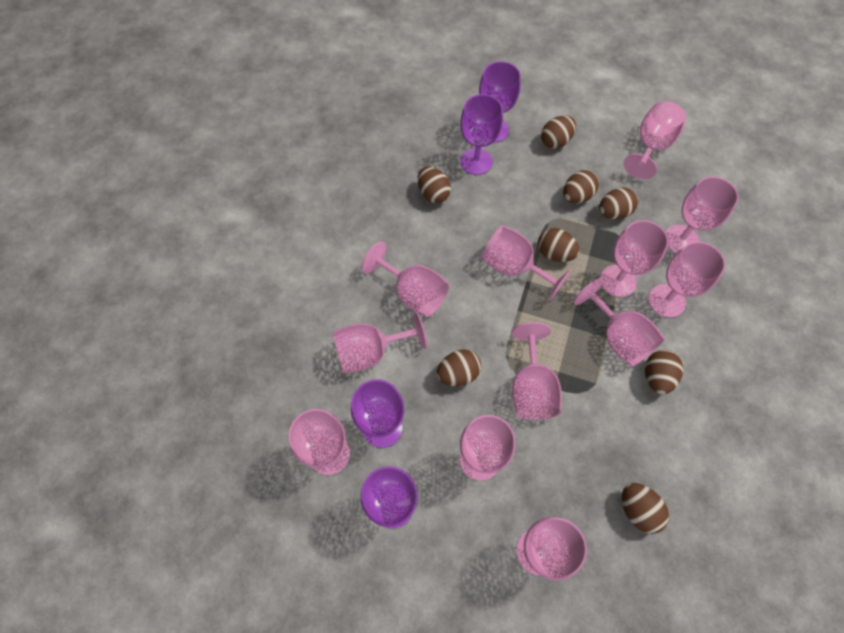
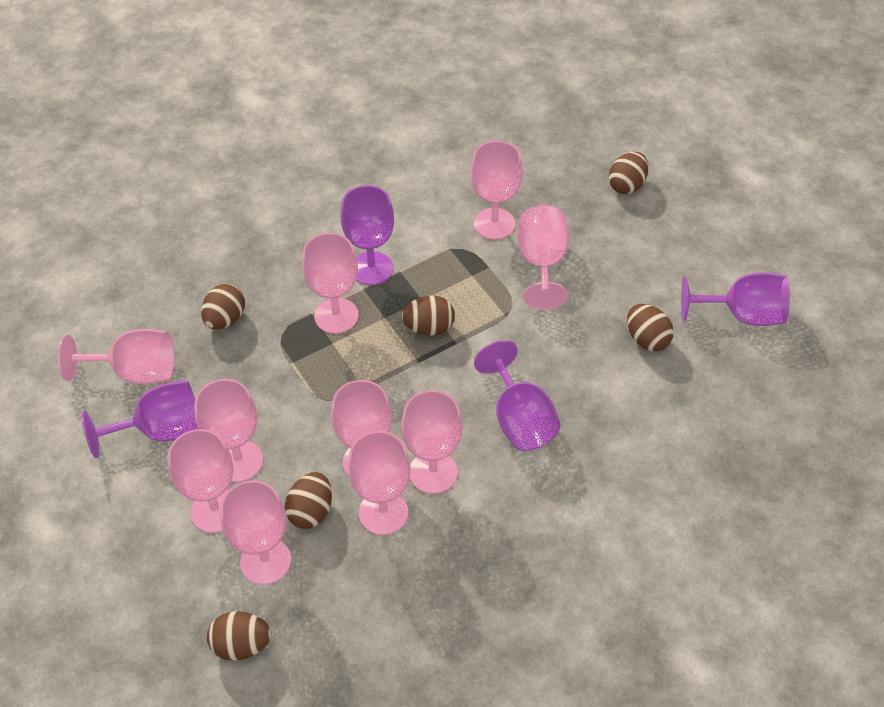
brown egg: [418,166,451,203] [436,349,481,386] [538,228,580,262] [541,116,576,149] [563,170,599,204] [599,187,638,220] [622,483,669,534] [645,350,683,394] = 8 -> [201,284,245,330] [207,611,271,661] [285,472,332,529] [401,296,455,335] [609,152,649,194] [627,304,674,351] = 6
pink goblet: [289,409,350,475] [332,312,427,373] [362,241,450,317] [460,415,516,481] [481,225,571,301] [512,322,562,420] [516,517,587,581] [574,277,665,367] [600,220,669,297] [623,101,686,179] [648,242,725,318] [666,177,739,253] = 12 -> [58,329,174,384] [168,429,233,533] [195,379,263,482] [220,480,291,585] [302,233,359,334] [331,380,392,477] [348,431,411,535] [401,390,463,494] [471,141,523,240] [517,205,569,310] = 10

